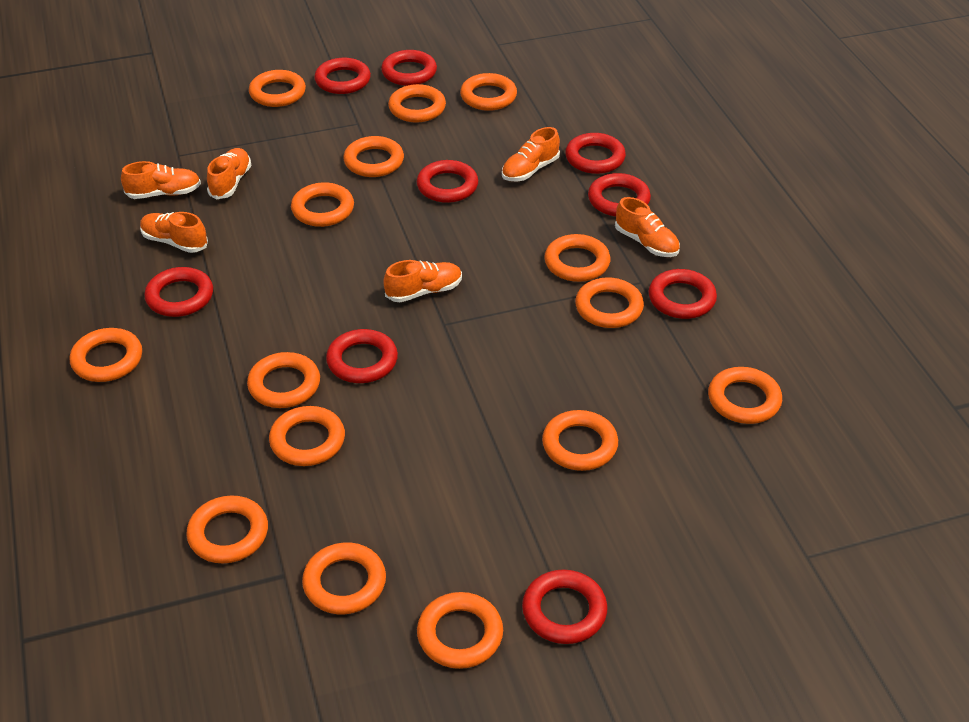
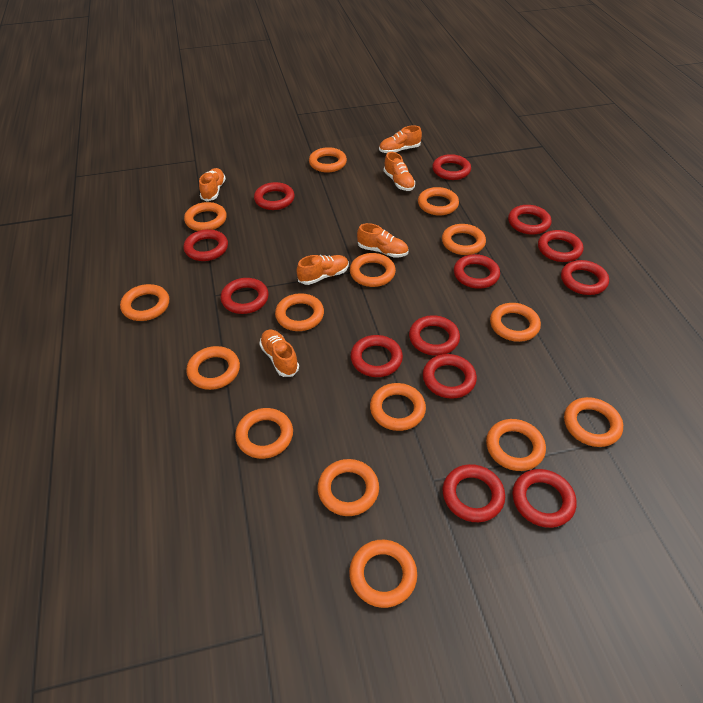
red ring: [144,267,213,317] [314,58,371,94] [326,329,398,383] [381,50,437,86] [417,160,478,203] [522,569,607,644] [565,133,626,174] [588,173,651,216] [649,269,717,319] = 9 -> [183,229,228,261] [221,278,269,314] [254,182,295,210] [350,335,403,377] [409,315,460,356] [423,354,477,399] [432,154,471,180] [443,464,505,522] [454,254,500,289] [508,205,552,235] [512,469,576,528] [538,230,583,262] [561,260,609,295] = 13

